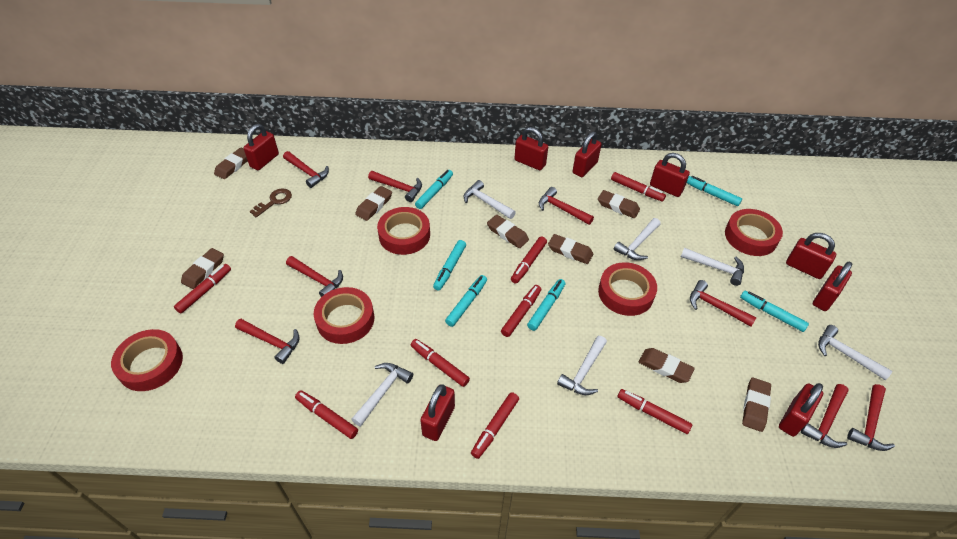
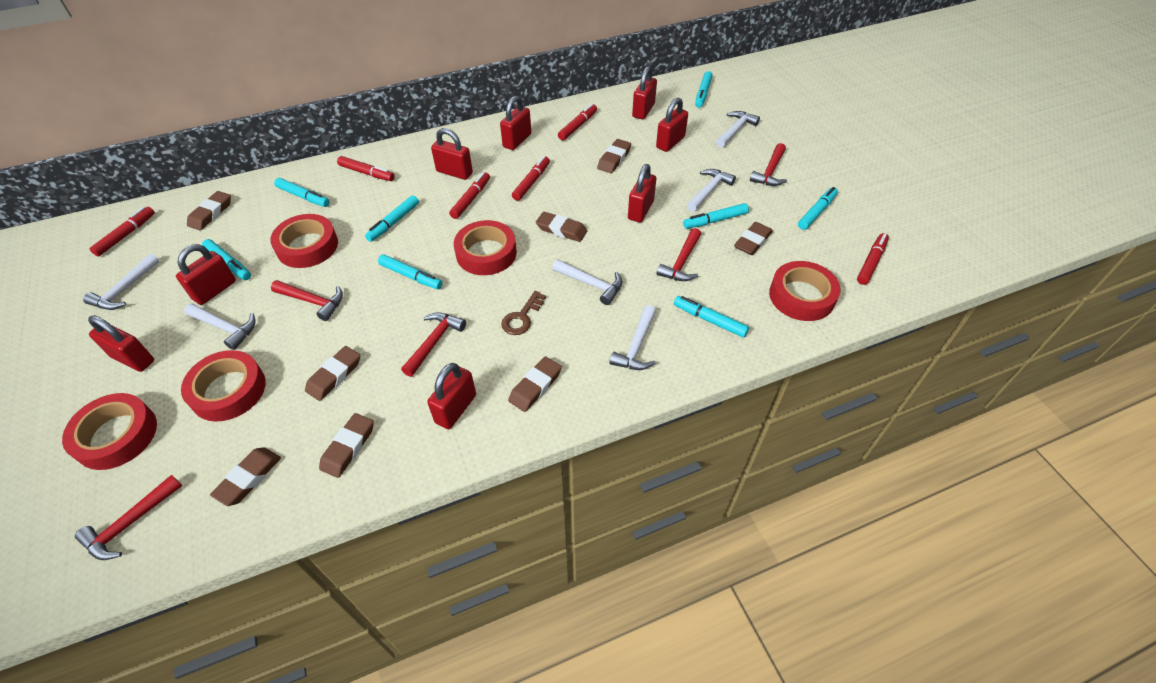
red hammer: [235,319,300,364] [283,151,329,188] [286,256,343,297] [368,171,422,202] [539,187,594,225] [690,280,757,327] [801,384,849,448] [847,384,895,451] = 8 -> [75,475,183,560] [271,280,343,321] [401,312,466,377] [656,228,701,281] [750,143,787,186] = 5
red marker: [174,264,231,314] [295,390,358,439] [411,339,470,387] [471,392,519,459] [501,285,541,337] [511,236,547,284] [611,172,666,201] [618,389,692,434] = 8 -> [89,207,155,257] [337,156,395,181] [449,172,490,219] [512,156,550,201] [558,104,597,140] [857,233,889,285] = 6
turquoise marker: [415,170,453,209] [433,240,466,291] [445,275,487,327] [527,279,566,331] [687,176,742,206] [740,291,809,332] = 6 -> [202,239,251,280] [274,178,330,207] [365,195,419,242] [378,254,443,290] [674,296,749,338] [683,203,749,229] [695,71,713,108] [798,187,838,230] = 8

